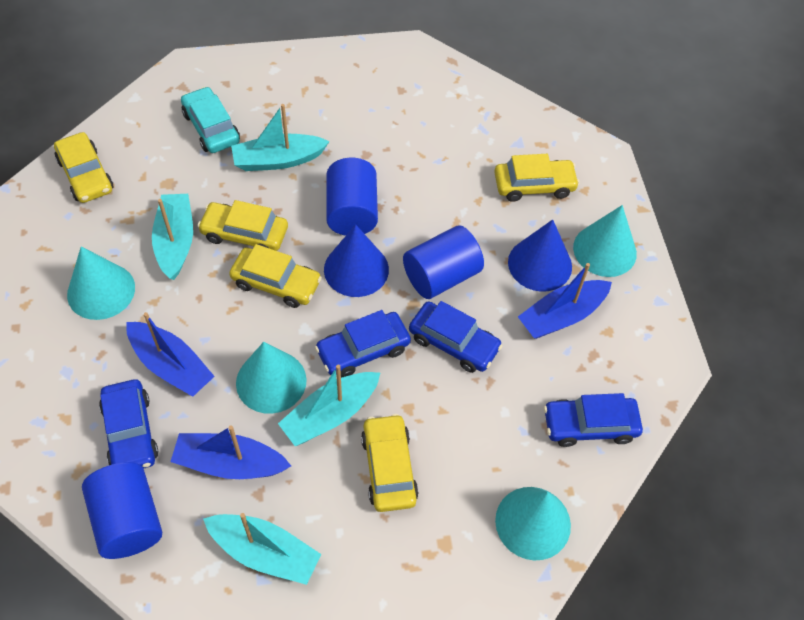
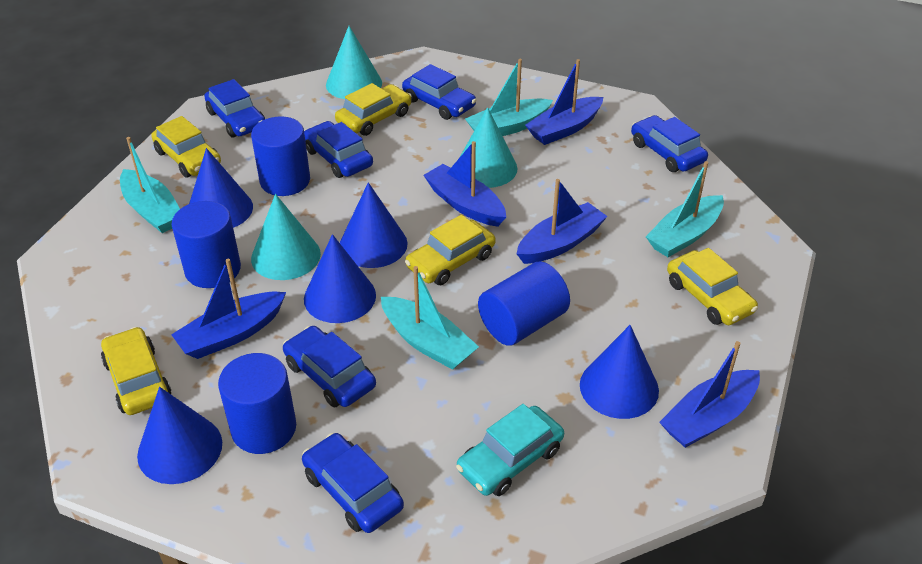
blue boat: [126,312,215,397] [171,426,291,479] [518,263,612,339] = 3 -> [171,259,286,359] [423,141,506,227] [516,179,608,264] [525,59,603,145] [659,341,760,448] = 5
blue car: [99,379,159,469] [315,310,411,378] [409,301,502,373] [544,393,643,447] = 4 -> [204,79,265,138] [283,326,376,408] [302,433,404,533] [304,121,373,178] [402,64,476,120] [631,115,708,172] = 6
blue cone: [324,225,389,297] [508,220,572,292] = 2 -> [137,387,222,484] [189,148,253,228] [304,234,376,323] [340,182,408,268] [580,325,659,419] = 5
blue cylinder: [82,462,162,559] [326,158,378,236] [403,225,484,299] = 3 -> [172,201,241,288] [218,353,296,454] [251,117,310,196] [478,261,570,346] = 4
turquoise cone: [67,247,135,320] [236,342,307,414] [495,487,571,560] [573,205,637,277] = 4 -> [251,194,321,280] [326,26,382,99] [459,107,517,188] = 3

